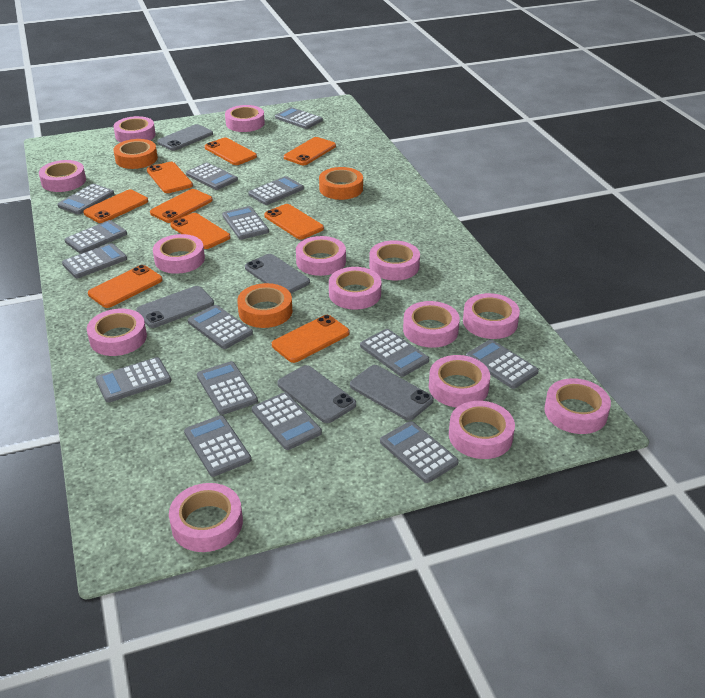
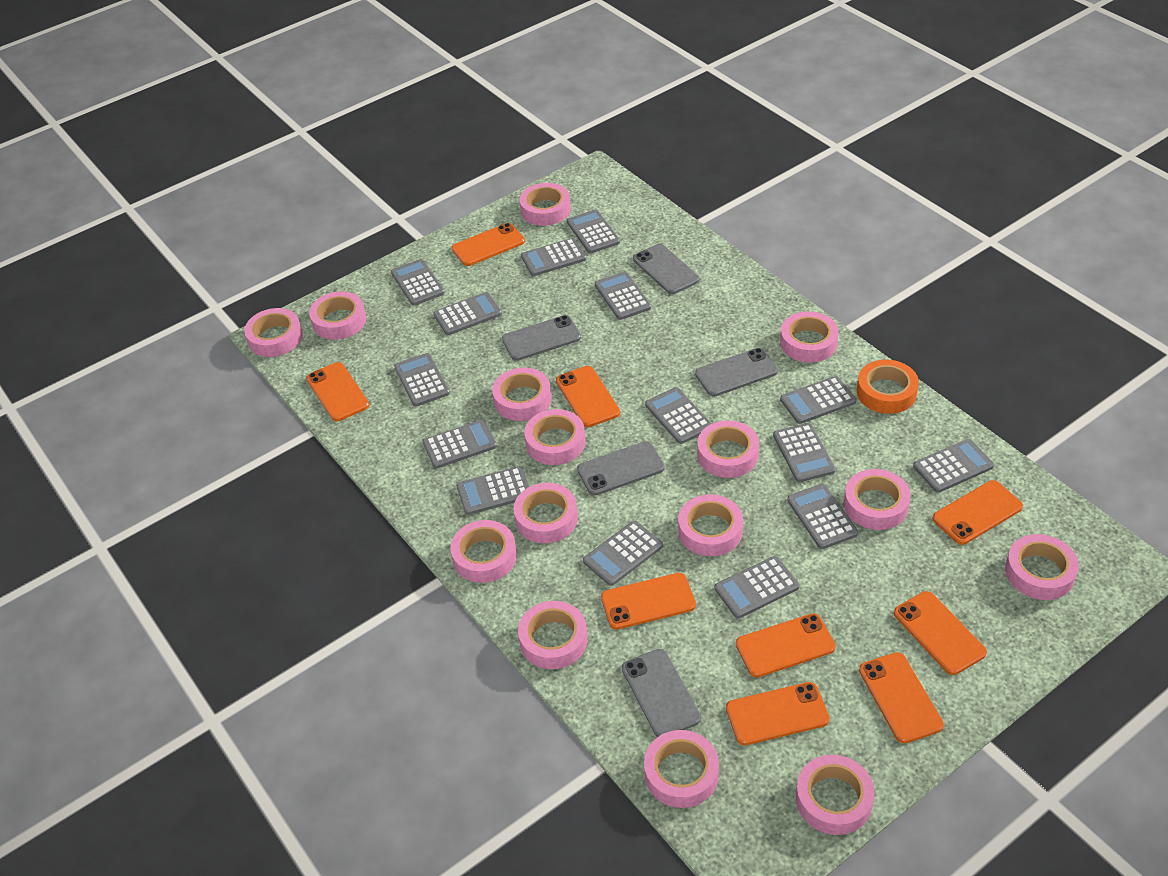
orange tape: [113,139,158,169] [237,283,292,328] [319,167,363,200] = 3 -> [857,360,919,414] = 1
pink tape: [39,160,86,192] [87,309,147,356] [114,116,156,143] [153,234,205,274] [169,483,243,552] [225,105,265,132] [296,236,346,276] [329,267,382,310] [369,240,420,280] [403,301,460,348] [429,355,490,407] [449,401,515,459] [463,293,520,339] [544,378,611,434] = 14 -> [244,308,303,357] [309,291,366,340] [450,520,517,583] [492,368,552,421] [513,483,578,543] [518,601,588,669] [519,183,571,226] [524,409,585,465] [644,730,719,808] [678,494,743,556] [697,420,759,478] [780,311,839,362] [796,755,875,835] [844,469,911,530] [1005,534,1079,600] = 15

